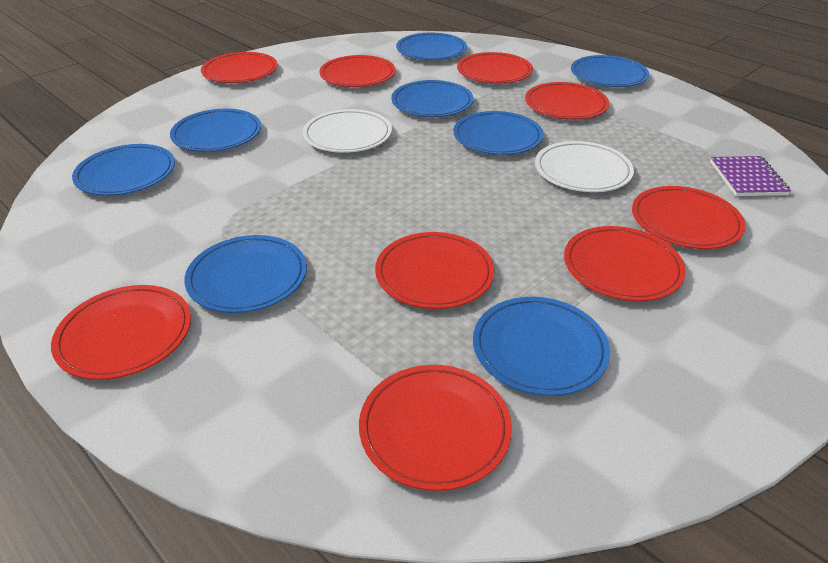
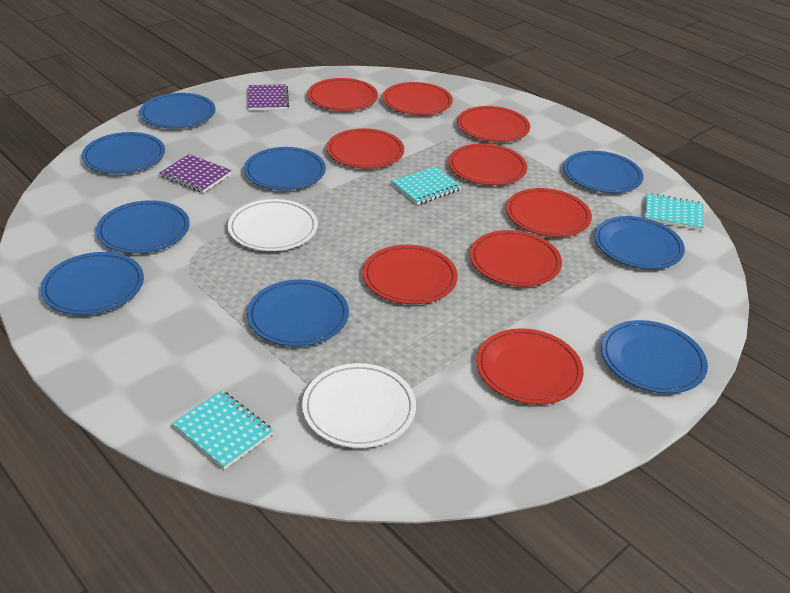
blue plate: [72,144,175,196] [170,109,261,152] [185,235,307,313] [391,80,474,117] [396,33,467,60] [453,111,543,155] [473,297,610,396] [571,55,649,87] = 8 -> [40,252,144,315] [82,132,165,174] [96,200,190,254] [140,93,216,128] [244,147,326,190] [247,279,349,347] [563,151,644,193] [594,216,685,269] [601,320,708,394] = 9
purple notebook: [710,156,791,196] = 1 -> [160,154,232,193] [248,85,289,110] = 2
turquoise notebook: none = 0 -> [172,390,273,470] [391,166,462,205] [644,193,704,231] = 3

